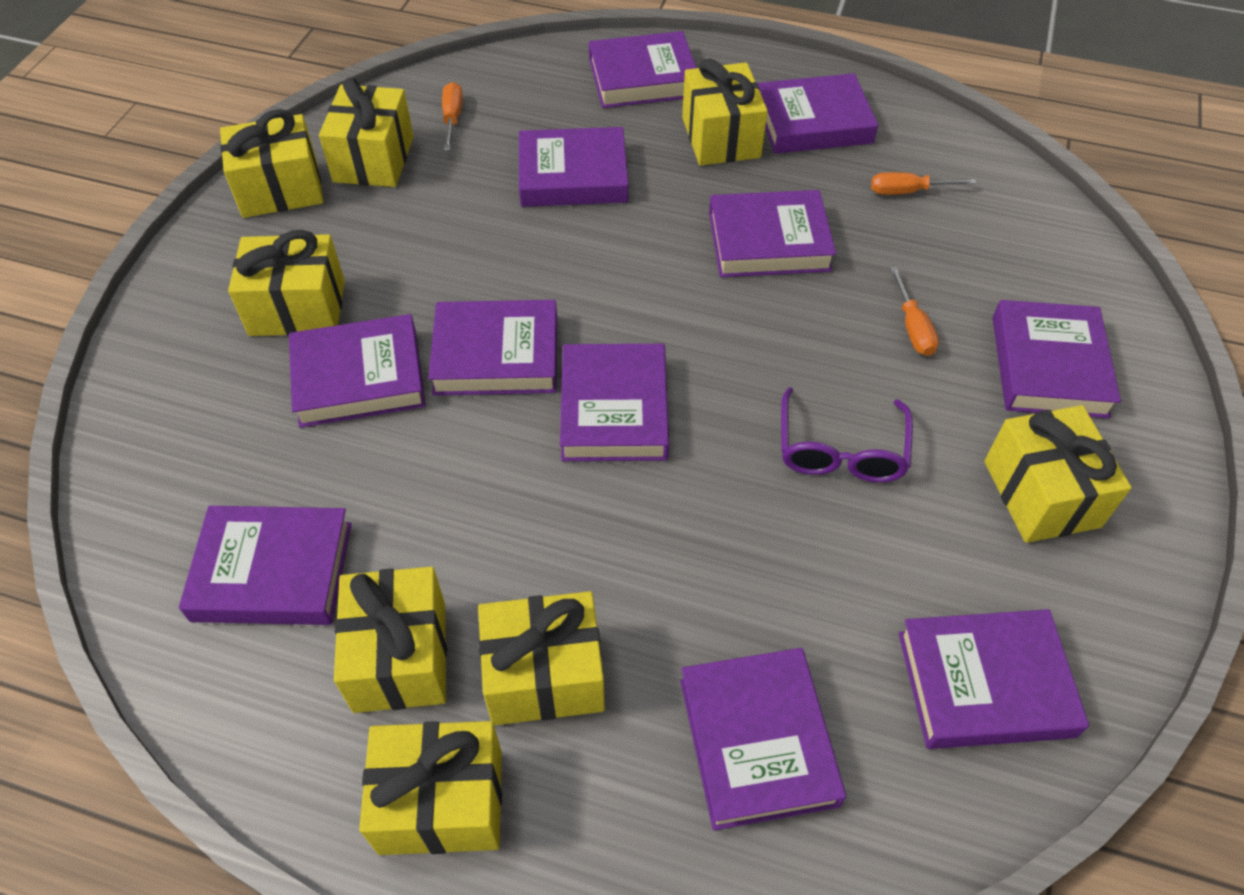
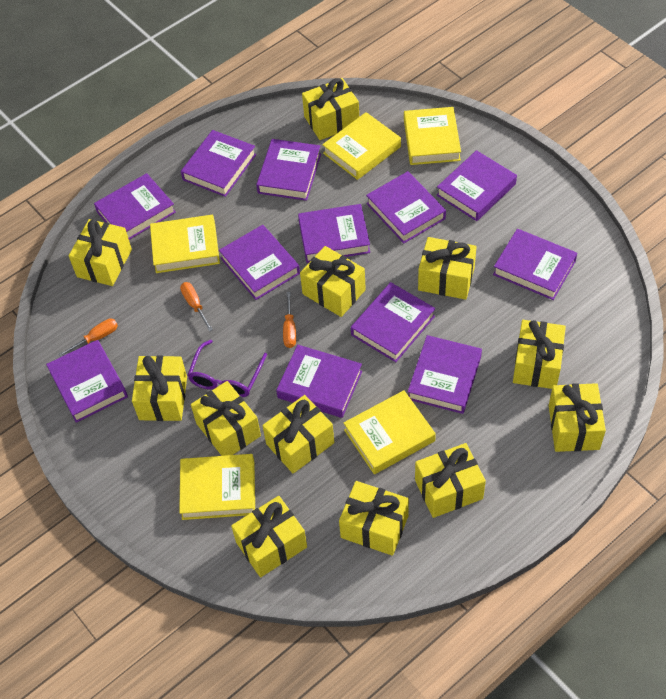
purple book: [179,506,352,625] [289,314,426,428] [428,300,557,396] [519,127,628,207] [560,344,669,461] [589,31,696,108] [680,648,846,830] [709,190,836,277] [758,73,878,154] [898,609,1089,749] [992,300,1121,418] = 11 -> [46,340,128,423] [94,173,176,240] [181,130,256,197] [219,225,300,300] [256,139,321,201] [276,345,362,418] [298,204,370,263] [351,282,436,362] [366,171,446,243] [408,335,482,414] [437,150,517,221] [493,229,577,300] = 12
yellow book: none = 0 -> [150,215,220,273] [179,454,255,520] [322,112,401,180] [344,390,436,474] [404,107,461,165] = 5
yellow gift: [220,109,323,218] [228,230,345,336] [319,77,414,187] [334,567,447,713] [359,721,502,855] [478,591,605,725] [682,58,768,166] [984,405,1132,543] = 8 -> [69,219,132,286] [132,355,187,421] [191,381,261,456] [231,496,307,577] [262,395,334,474] [300,246,366,317] [302,78,359,140] [339,481,409,556] [415,443,486,518] [418,237,476,300] [513,320,566,389] [549,383,606,452] = 12

